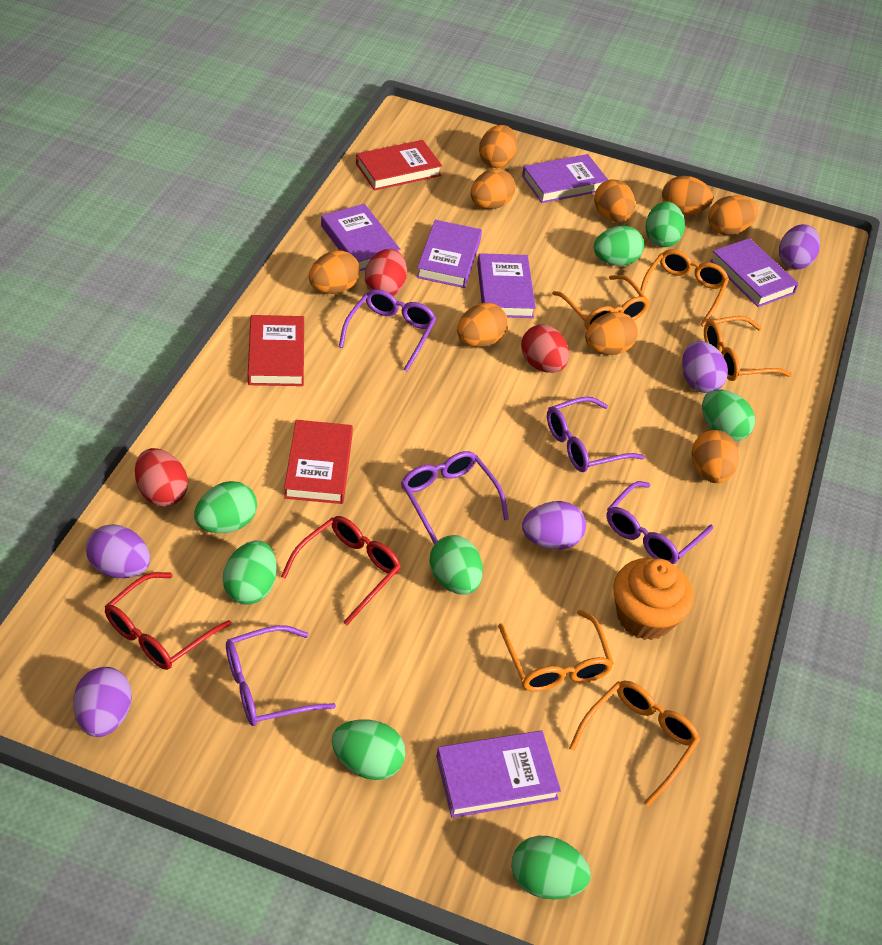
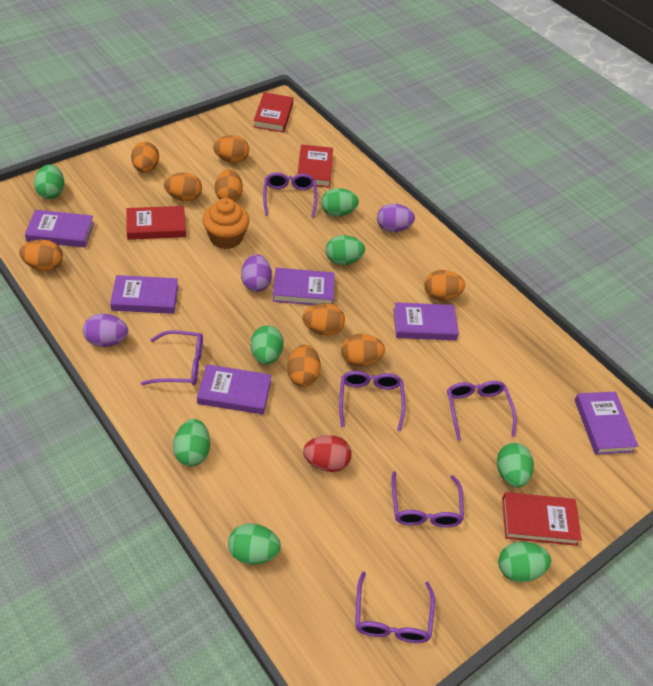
orange glasses: [498,610,614,692] [552,275,649,329] [569,681,700,807] [639,249,729,327] [704,316,792,381] = 5 -> none = 0
purple egg: [73,667,132,737] [86,524,150,578] [522,501,586,550] [682,341,728,393] [779,224,820,269] = 5 -> [83,314,128,347] [241,254,272,292] [377,204,415,232] = 3
purple glasses: [226,625,336,726] [339,289,436,371] [401,451,509,545] [547,396,645,472] [606,481,713,564] = 5 -> [141,330,203,385] [263,172,317,218] [339,371,405,431] [355,571,435,643] [392,471,464,528] [447,381,517,441] = 6
red book: [248,315,304,386] [284,420,353,504] [356,140,442,191] = 3 -> [126,206,186,240] [254,92,293,133] [297,145,333,188] [502,492,582,546] = 4
red egg: [135,448,188,507] [365,249,407,296] [521,324,569,373] = 3 -> [303,435,352,472] = 1
red glasses: [104,572,231,670] [281,516,401,625] = 2 -> none = 0

